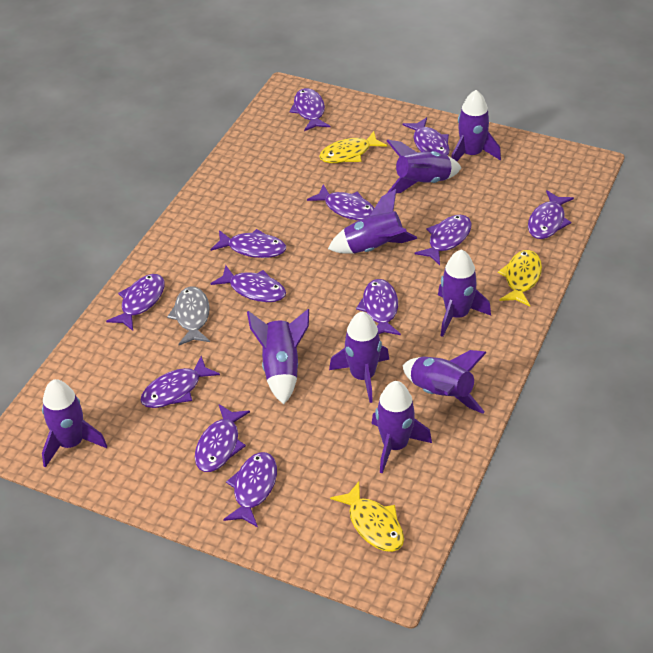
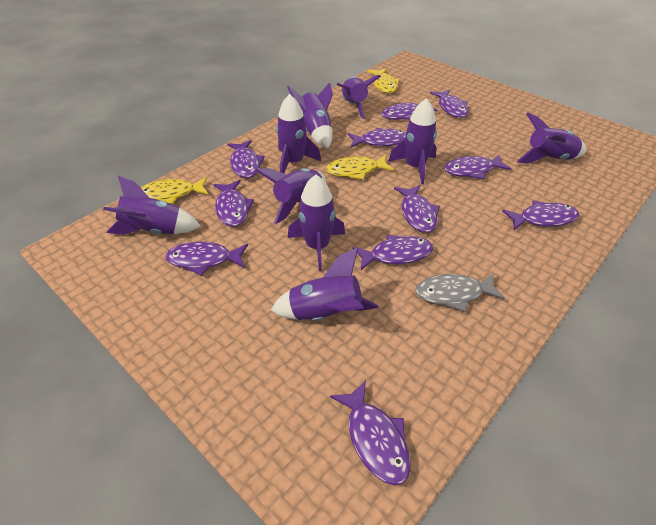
purple fish: [106,274,165,331] [140,356,220,408] [195,404,250,472] [210,229,286,258] [211,265,286,302] [223,452,277,527] [290,88,330,131] [307,184,374,221] [356,279,401,335] [403,117,450,156] [415,215,471,265] [528,190,574,239] = 12 -> [165,242,248,276] [213,180,254,227] [227,140,265,178] [330,380,411,485] [348,128,406,148] [352,234,433,270] [381,103,438,120] [394,185,440,233] [430,89,469,118] [444,155,512,179] [502,200,579,230] = 11

